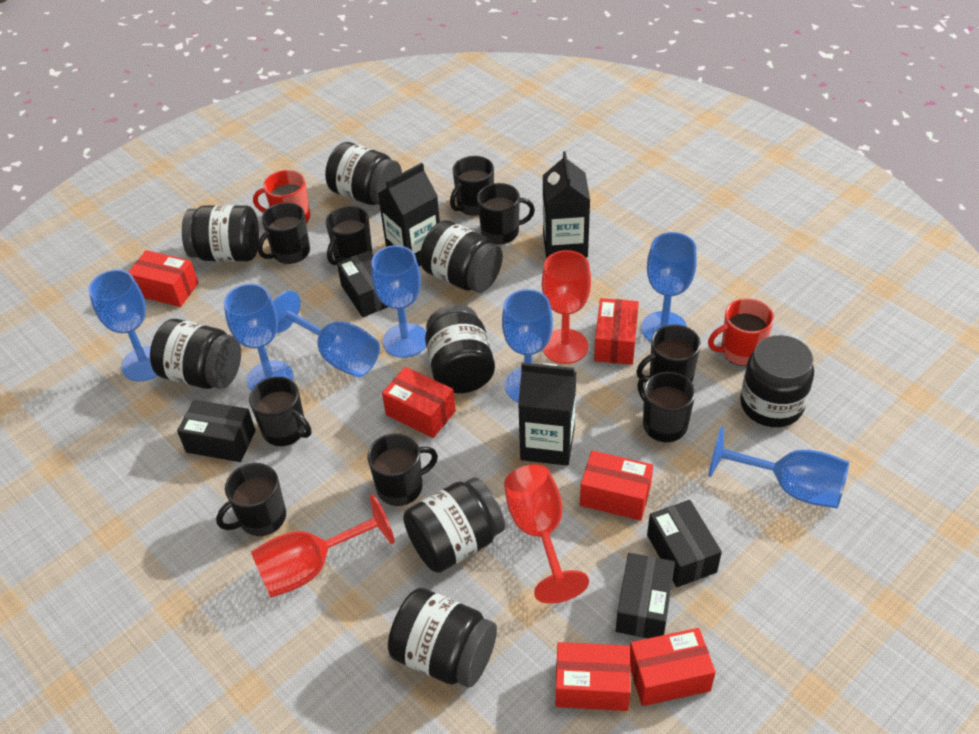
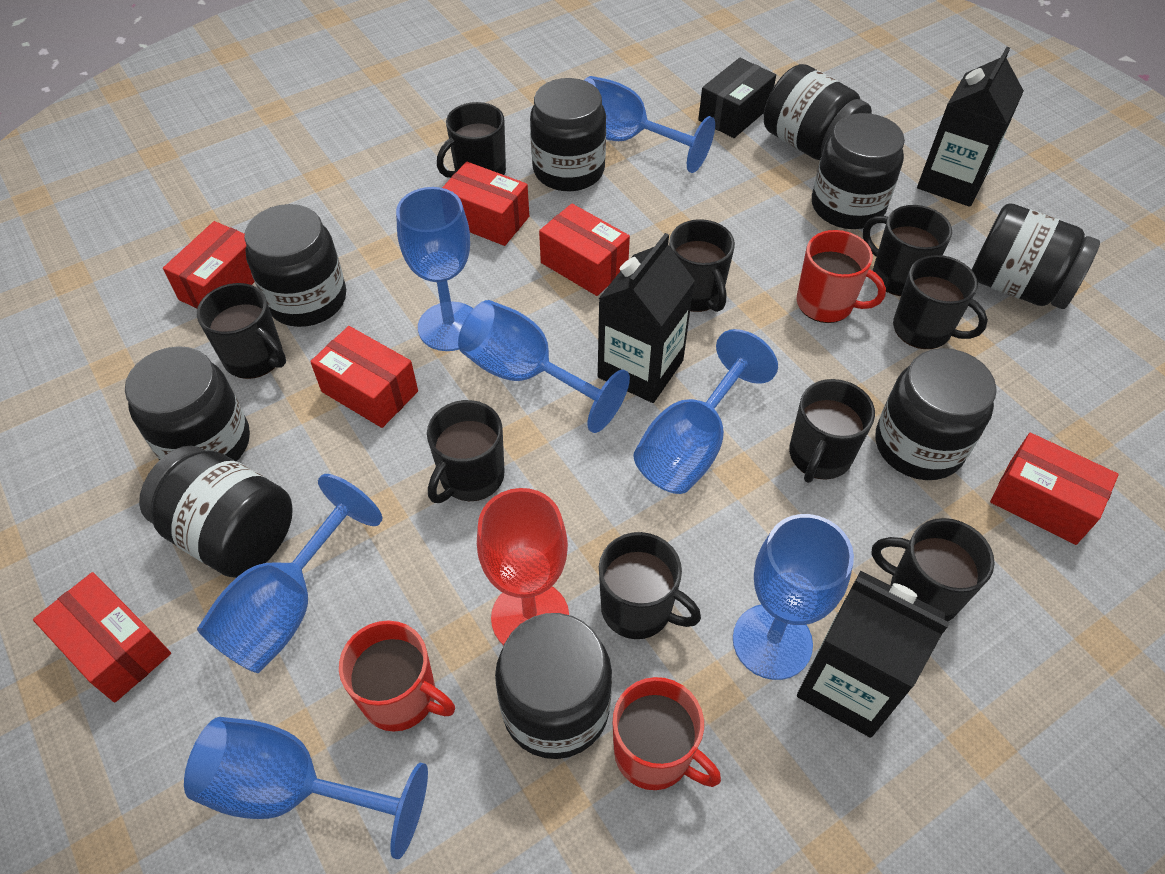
black box: [177,400,256,462] [337,250,388,317] [616,553,675,638] [647,500,722,587] = 4 -> [698,58,776,138] = 1
black jar: [150,319,241,389] [182,205,259,262] [325,142,402,205] [388,588,497,688] [403,477,505,573] [420,220,503,293] [425,305,495,393] [740,335,814,427] = 8 -> [125,346,250,461] [139,446,293,578] [244,204,346,327] [495,613,612,759] [530,78,606,191] [764,64,872,160] [812,113,905,229] [876,348,997,480] [972,203,1100,309] = 9
red goblet: [251,494,395,598] [504,464,589,604] [542,250,591,364] = 3 -> [477,488,569,645] = 1
red mug: [253,170,310,224] [708,298,774,366] = 2 -> [339,621,455,732] [613,677,721,790] [797,230,886,323] = 3

